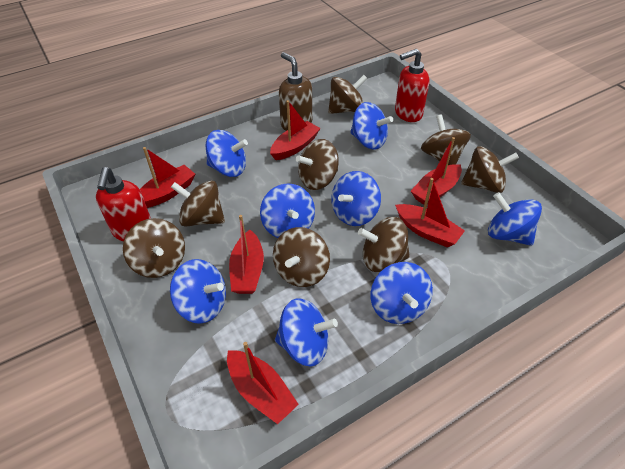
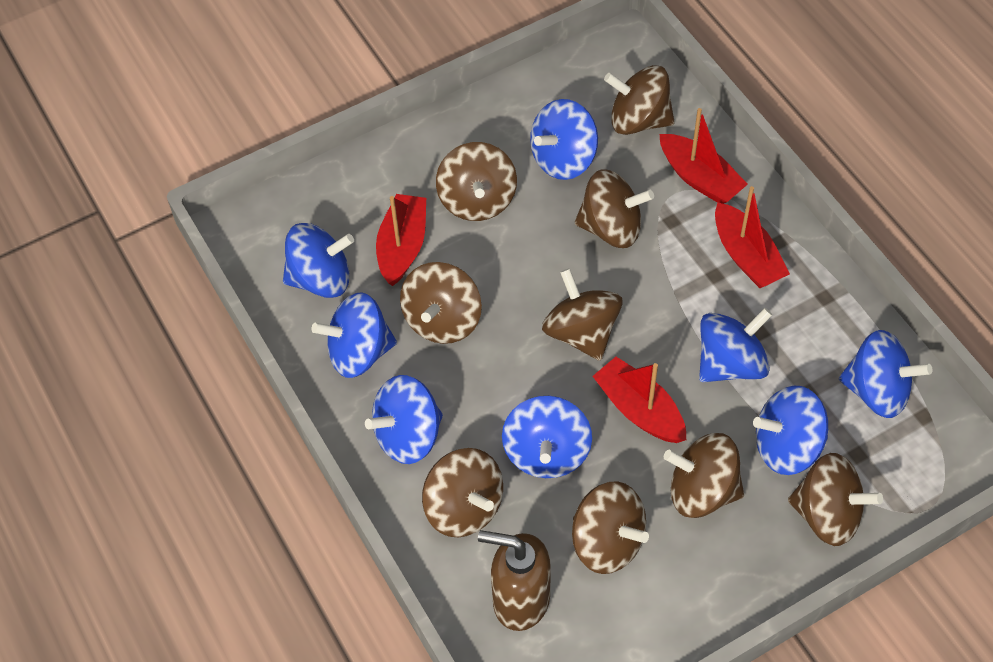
brown spinning top: [123,218,185,278] [171,181,225,227] [273,227,330,287] [296,139,339,190] [328,75,368,114] [358,217,410,272] [421,114,471,165] [461,146,519,193] = 8 -> [400,262,482,344] [422,448,503,537] [436,142,517,221] [542,268,622,361] [572,481,649,574] [575,169,654,248] [604,65,675,135] [664,433,744,518] [788,453,883,546] = 9
red boat: [140,147,195,208] [227,342,299,424] [229,215,264,294] [270,100,321,160] [395,178,465,247] [411,137,462,205] = 6 -> [376,194,426,286] [593,357,686,443] [660,108,748,204] [715,186,790,288] = 4
red soap dispenser: [96,167,151,241] [395,49,430,122] = 2 -> none = 0

